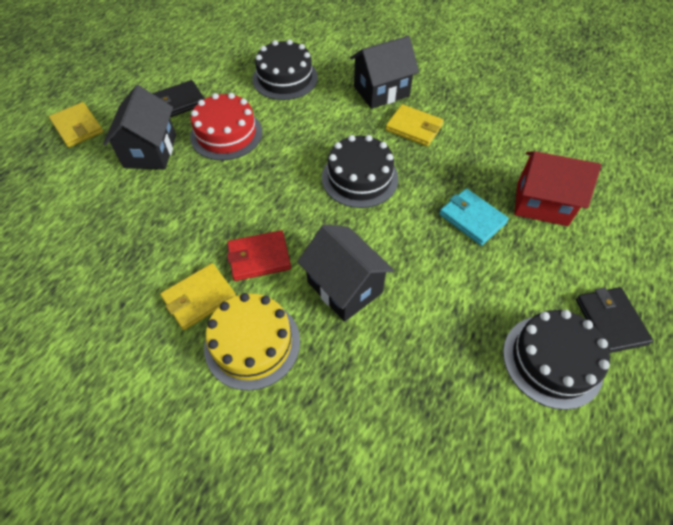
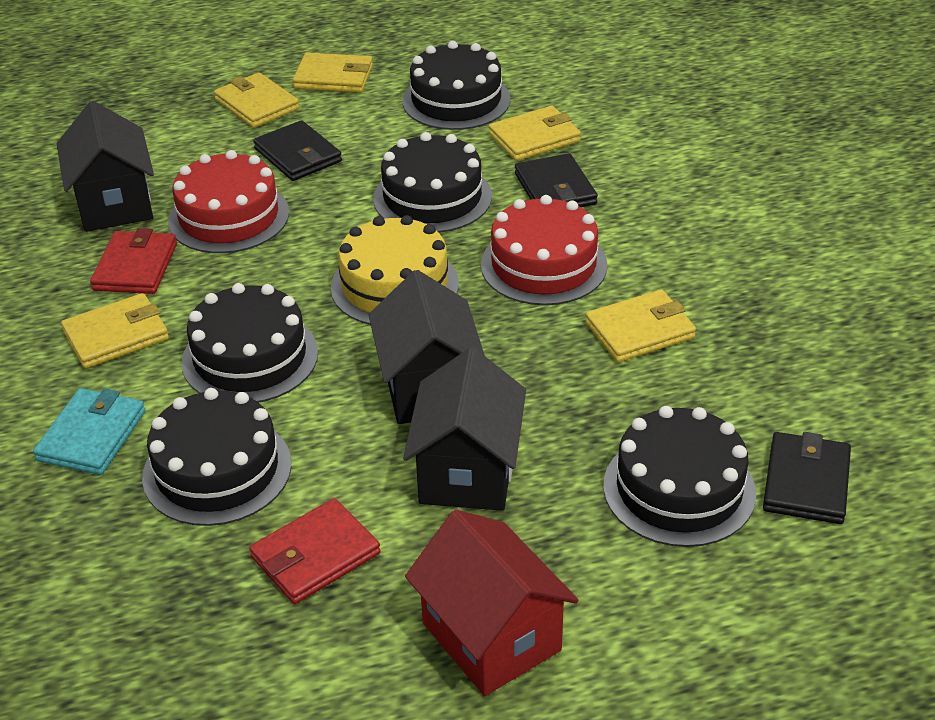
black cake: [252,39,318,100] [322,135,398,208] [503,310,610,410] = 3 -> [142,388,291,526] [181,283,318,403] [373,132,492,233] [402,41,510,130] [603,406,756,547] = 5
black wallet: [152,80,205,117] [576,287,653,353] = 2 -> [253,120,342,181] [515,153,598,207] [763,432,851,524] = 3
red cake: [190,93,262,160] = 1 -> [168,150,289,253] [481,195,607,305] = 2
red wallet: [227,230,291,281] = 1 -> [90,228,177,294] [249,498,381,604] = 2
yellow wallet: [49,102,103,147] [160,263,236,330] [385,104,444,147] = 3 -> [61,293,169,369] [214,72,299,128] [293,52,373,93] [489,106,581,161] [585,289,696,362] = 5

